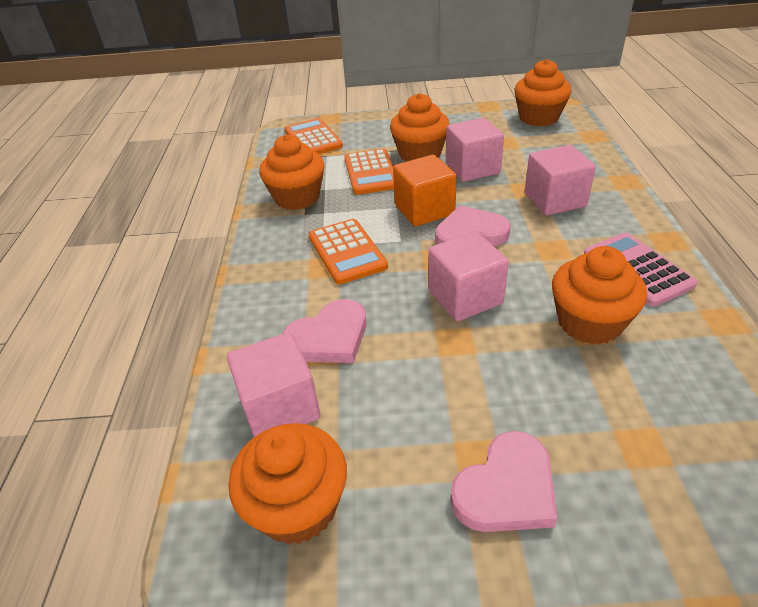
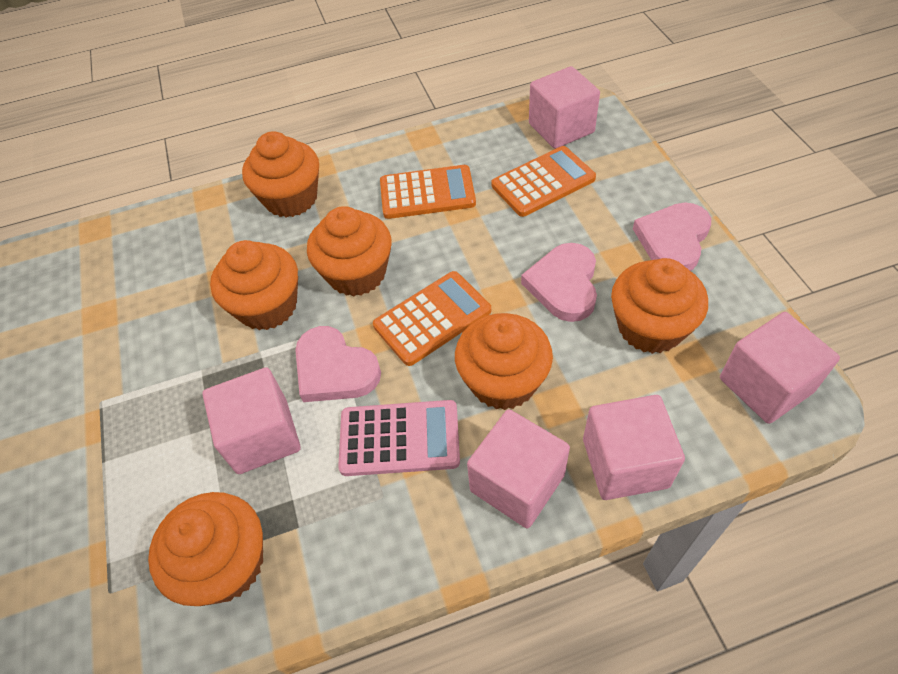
orange cube: [393,155,457,226] = 1 -> none = 0
orange cupcake: [229,423,347,544] [259,134,324,210] [390,93,450,161] [514,59,571,127] [552,246,647,345] = 5 -> [148,492,263,606] [210,240,298,330] [242,131,319,218] [307,206,392,296] [455,313,553,410] [611,258,708,354] = 6
pink cube: [227,332,320,437] [428,231,509,321] [446,118,504,182] [524,145,596,215] = 4 -> [202,367,301,474] [467,409,570,528] [529,66,600,149] [583,395,685,500] [720,312,840,424] = 5

